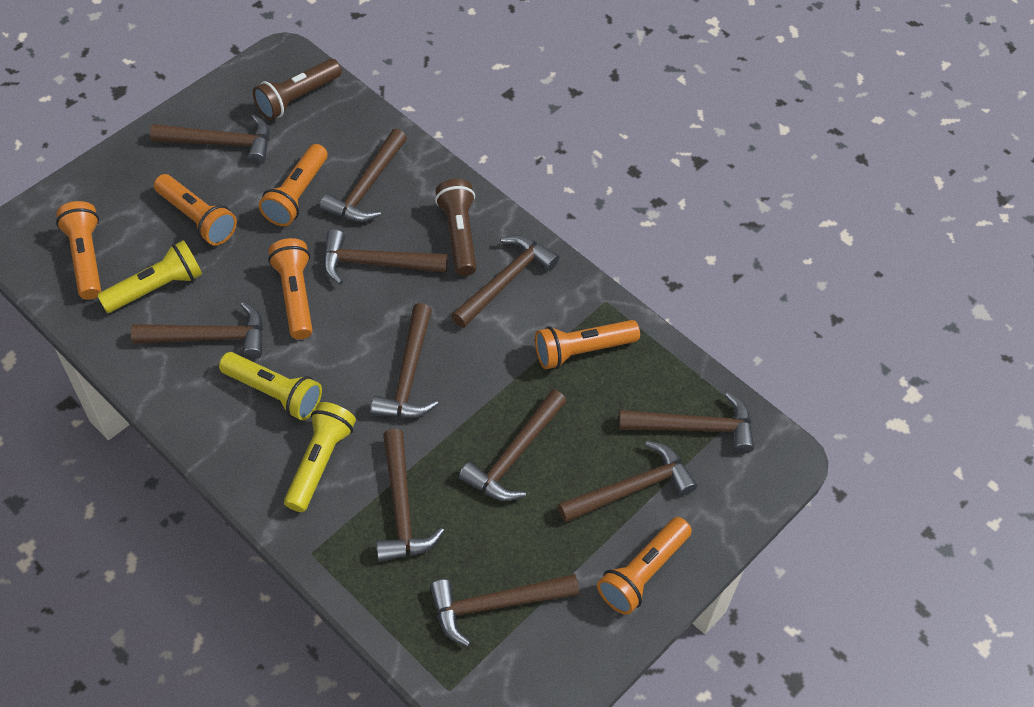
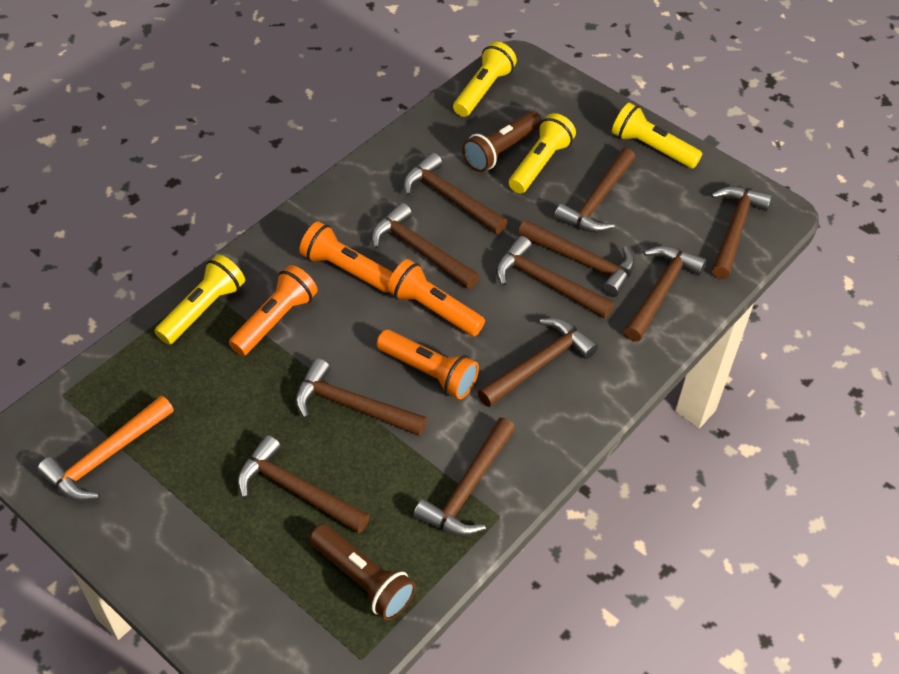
orange flashlight: [56,201,101,300] [154,174,237,246] [259,144,328,226] [268,238,313,339] [535,320,640,369] [597,517,692,615] = 6 -> [229,265,318,356] [299,221,393,292] [376,330,479,399] [387,259,485,336] = 4
orange hammer: none = 0 -> [37,396,174,501] = 1
yellow flashlight: [97,240,202,313] [219,352,322,420] [284,402,356,512] = 3 -> [155,254,245,345] [453,42,517,117] [508,113,576,193] [612,103,702,168] = 4

